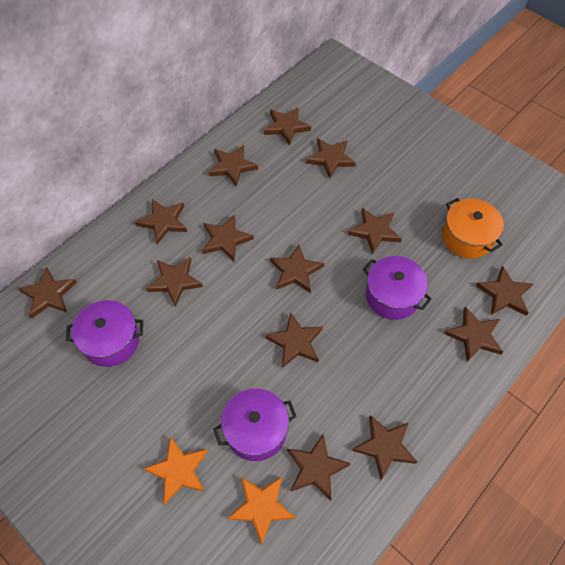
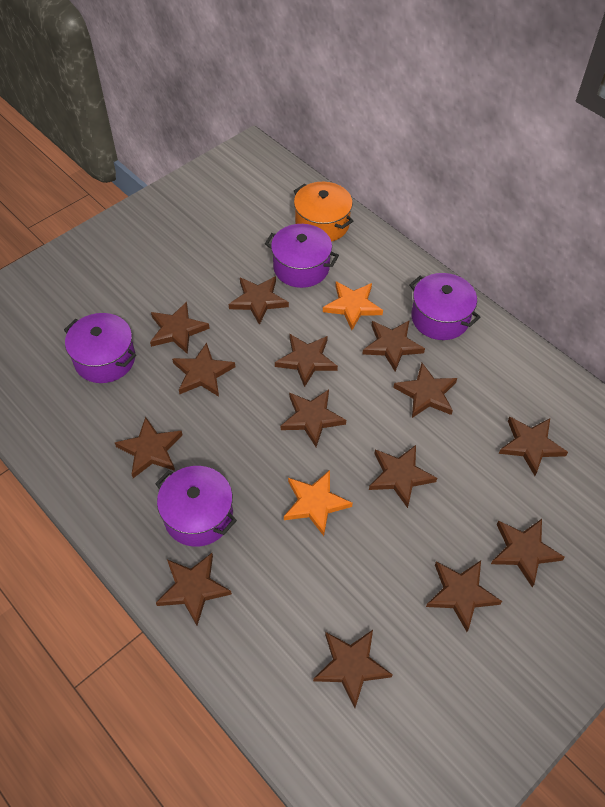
purple pot: [66,300,143,367] [213,388,297,461] [363,256,432,320] = 3 -> [64,313,136,383] [155,466,237,547] [265,224,339,288] [409,273,480,340] = 4

